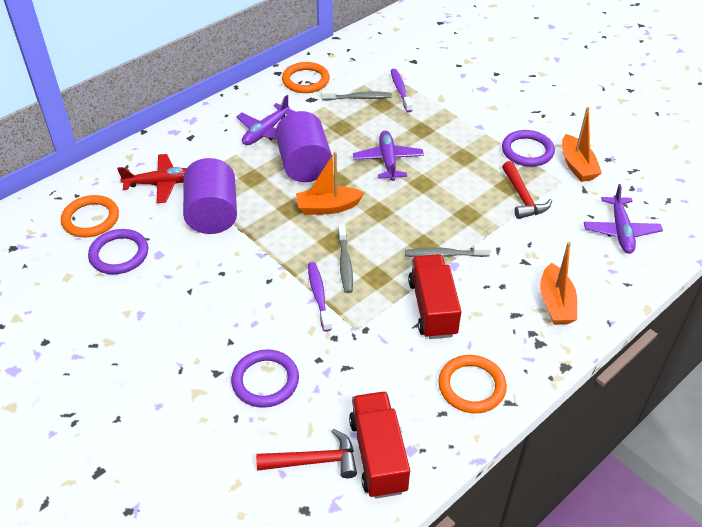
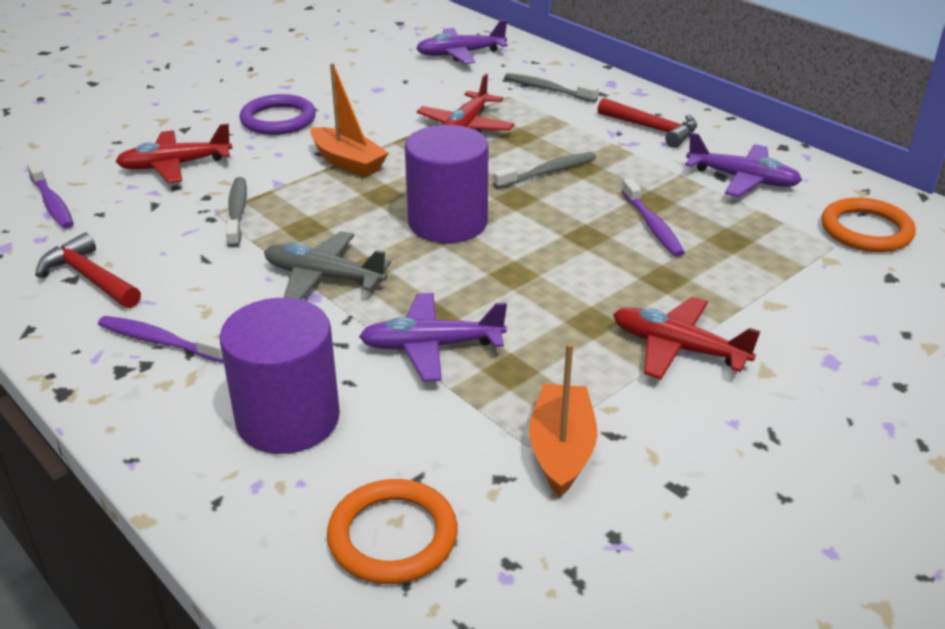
grey plane: none = 0 -> [264,231,391,300] = 1
orange boat: [296,152,364,215] [540,242,577,324] [562,107,602,182] = 3 -> [310,63,388,177] [529,343,597,497] = 2
orange ring: [61,195,119,237] [282,62,330,93] [438,355,507,413] = 3 -> [327,479,458,584] [821,197,916,252] = 2
purple ring: [88,229,148,274] [231,349,299,408] [502,130,555,167] = 3 -> [240,94,316,135] = 1
purple toothbrush: [308,262,332,332] [391,69,413,112] = 2 -> [27,161,74,229] [98,316,223,363] [622,178,685,257] = 3
red plane: [117,154,187,203] = 1 -> [115,124,232,183] [416,74,515,133] [613,297,761,379] = 3
red truck: [349,391,410,498] [408,254,461,339] = 2 -> none = 0

